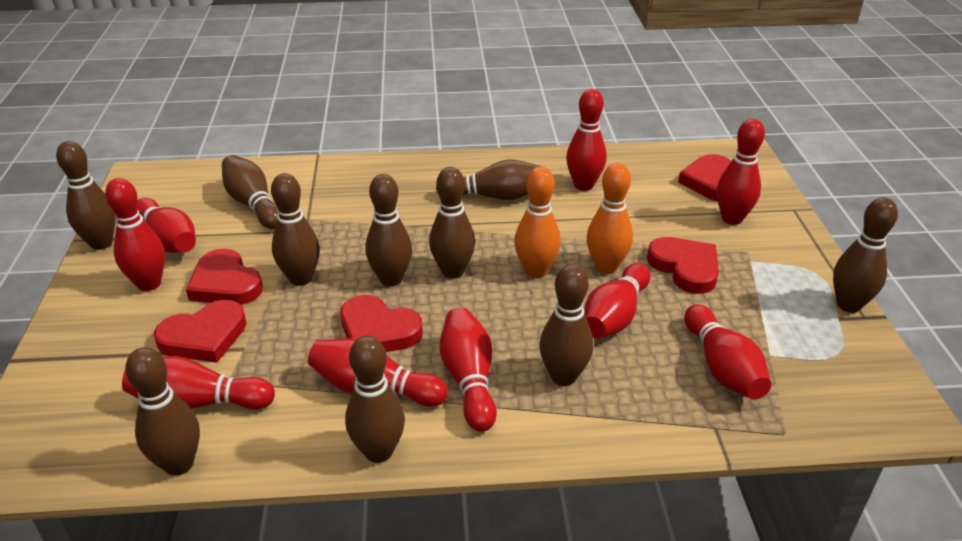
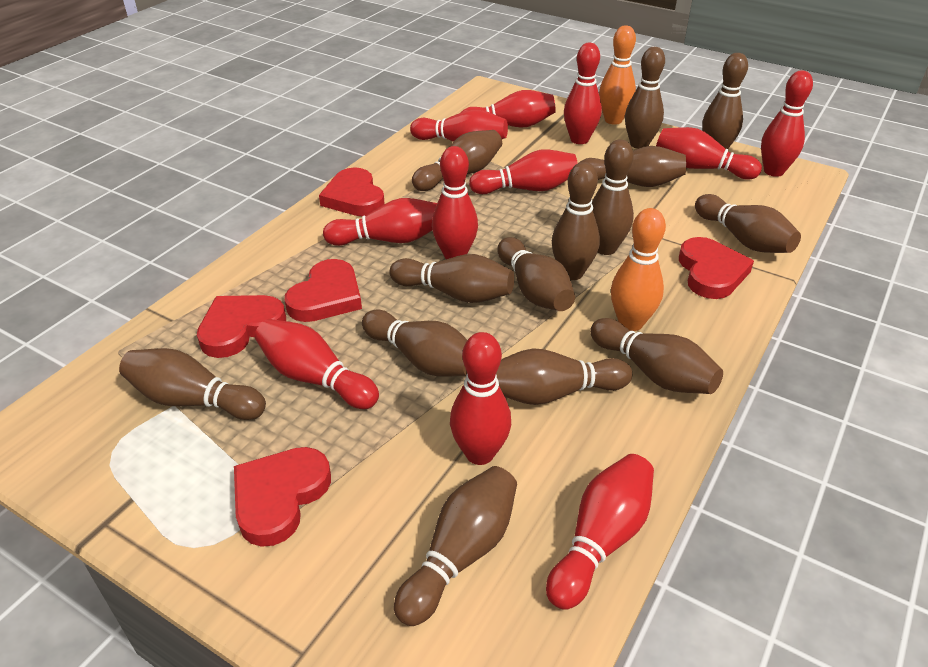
brown bowling pin: [56,141,116,250] [125,347,200,476] [222,155,278,229] [271,173,319,286] [345,336,405,463] [365,174,412,287] [429,167,475,279] [436,160,542,200] [539,264,593,386] [833,198,898,313] = 10 -> [119,348,266,420] [362,310,467,377] [390,254,514,303] [394,466,517,626] [412,130,502,191] [496,348,632,405] [497,237,575,311] [552,162,600,280] [579,146,686,187] [590,318,723,394] [592,139,634,255] [625,47,665,149] [695,194,801,253] [702,53,748,149] = 14
red bowling pin: [105,178,165,291] [122,356,275,410] [137,198,196,253] [308,338,448,407] [440,307,497,432] [566,89,607,191] [584,263,650,339] [684,305,771,399] [717,119,765,225] = 9 -> [255,319,379,409] [323,198,437,246] [410,109,508,142] [432,146,478,259] [450,332,511,465] [462,90,556,128] [469,149,578,194] [546,454,654,610] [564,43,602,144] [656,127,762,180] [761,70,813,177] = 11

